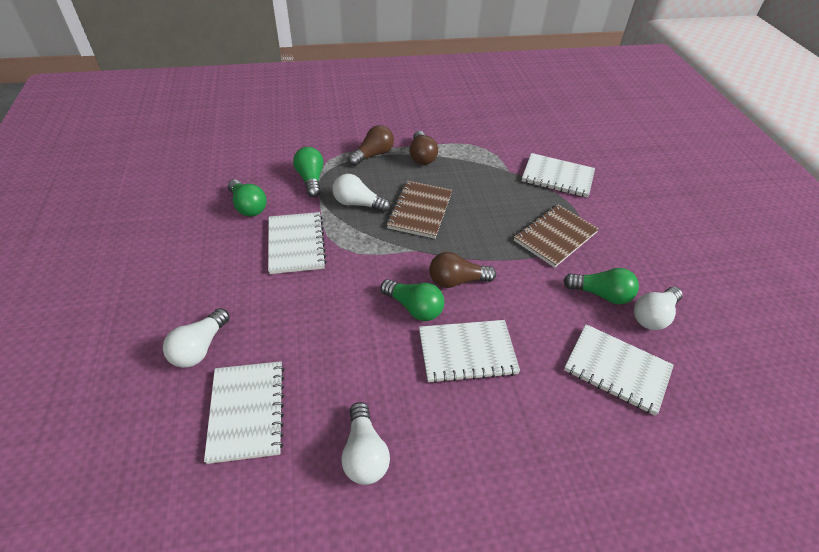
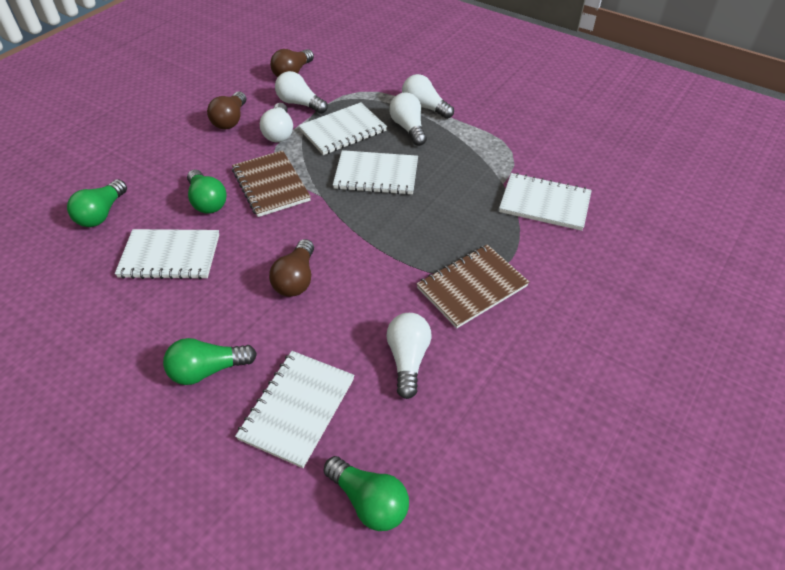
white light bulb: [163,308,230,368] [332,174,390,213] [341,402,390,485] [634,287,683,330] = 4 -> [260,103,293,142] [275,71,328,114] [386,313,432,399] [389,92,427,146] [402,74,454,119] = 5

